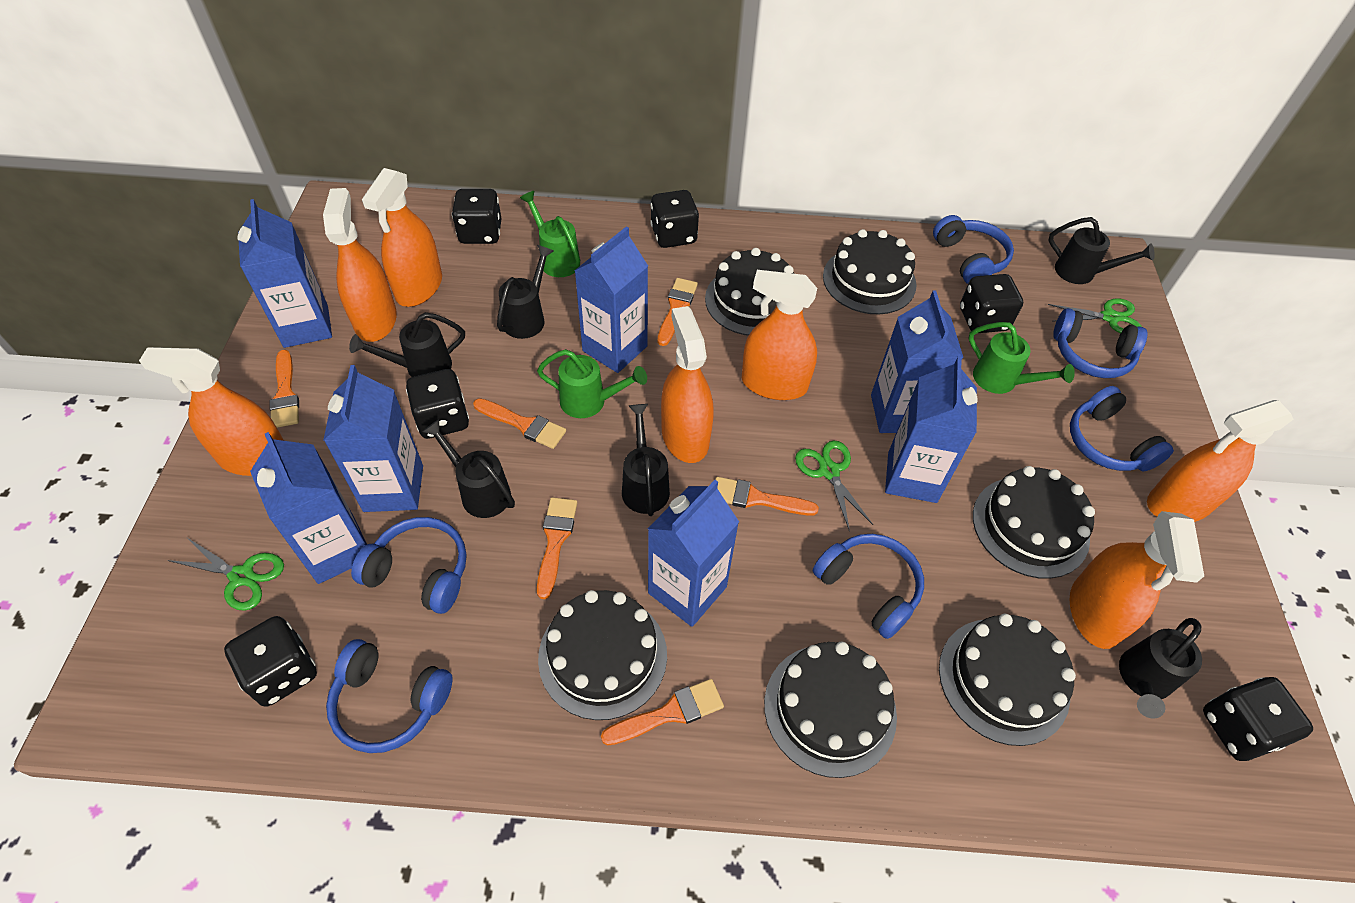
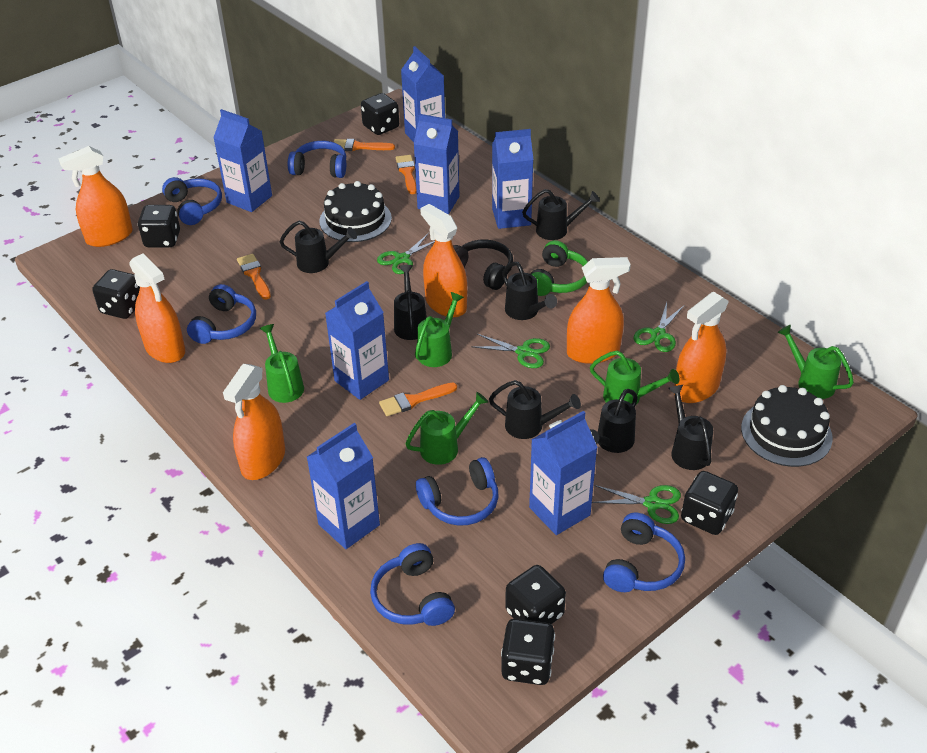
black cake: [538,590,667,720] [705,248,794,336] [764,642,897,778] [823,229,917,314] [939,614,1076,746] [973,466,1095,579] = 6 -> [319,181,392,242] [741,385,833,467] = 2
black headphones: none = 0 -> [453,239,513,290] = 1
black watering can: [349,312,465,377] [422,419,515,518] [497,245,553,339] [622,404,670,516] [1048,217,1155,284] [1119,618,1202,719] = 6 -> [280,221,357,273] [394,265,427,340] [489,380,581,439] [502,262,557,320] [522,189,600,240] [590,389,638,453] [668,385,713,470] = 7
green headphones: none = 0 -> [530,240,588,296] = 1
green scissors: [167,537,284,611] [795,440,873,532] [1048,298,1142,333] = 3 -> [377,233,435,274] [471,334,550,368] [592,485,681,524] [634,302,685,352] = 4
green watering can: [520,191,580,277] [537,349,647,418] [968,322,1075,394] = 3 -> [260,324,304,403] [405,392,488,465] [415,292,464,367] [590,351,680,406] [777,325,854,399] = 5
orange brush: [269,350,299,428] [473,398,566,449] [537,497,577,599] [601,679,724,746] [658,278,698,346] [715,477,819,516] = 6 -> [237,254,271,300] [334,139,395,151] [379,383,457,416] [396,155,417,194] = 4
orange spray bottle: [139,347,284,476] [323,188,397,342] [362,168,442,307] [661,306,714,463] [742,270,817,400] [1069,511,1204,649] [1147,400,1294,522] = 7 -> [59,146,133,247] [129,253,185,363] [223,364,285,480] [420,204,467,318] [567,257,631,364] [674,292,729,403] = 6

